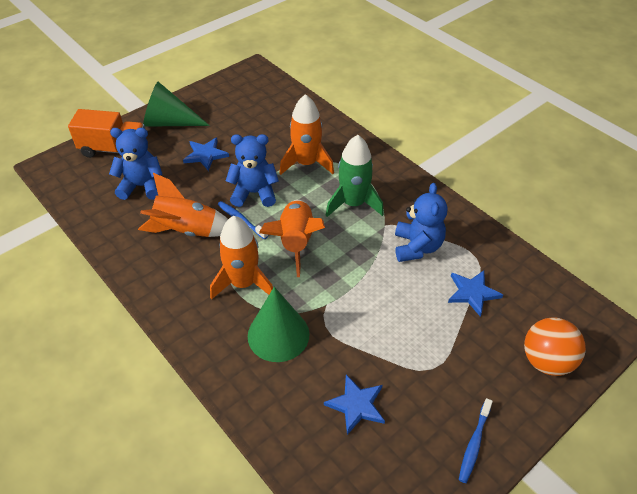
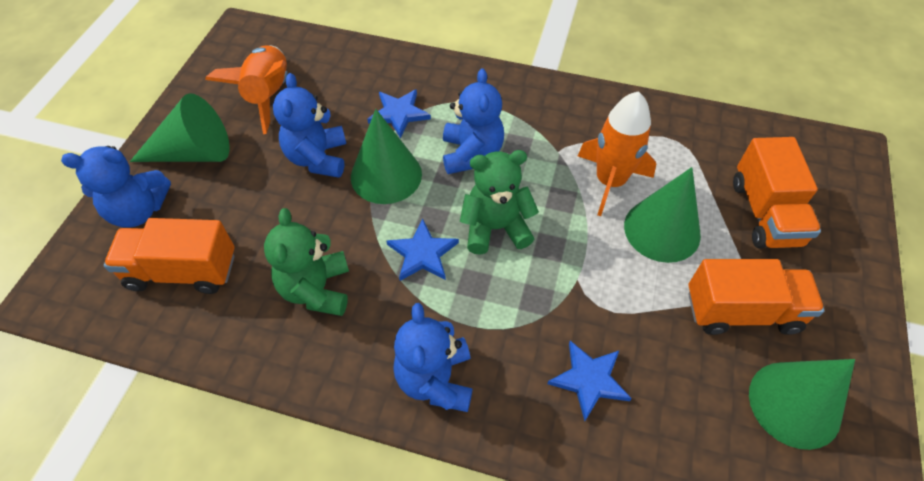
blue teddy bear: [109,128,162,200] [226,134,279,207] [395,183,447,262] = 3 -> [61,146,171,228] [273,73,346,178] [393,303,473,412] [443,68,504,174] = 4
blue toothbrush: [217,201,268,239] [459,398,493,483] = 2 -> none = 0
green cone: [143,82,210,127] [248,287,310,362] = 2 -> [130,93,230,162] [351,109,422,204] [624,167,701,263] [749,359,855,450] = 4
green rocket: [326,135,384,217] = 1 -> none = 0
green teddy bear: none = 0 -> [264,208,349,316] [460,150,539,255] = 2
orange ball: [524,317,586,376] = 1 -> none = 0
orange rocket: [138,173,228,237] [210,216,273,300] [259,200,325,277] [279,94,334,175] = 4 -> [205,46,288,134] [578,91,656,216] = 2
orange truck: [68,109,145,158] = 1 -> [104,218,235,294] [688,259,825,335] [733,137,821,248] = 3

